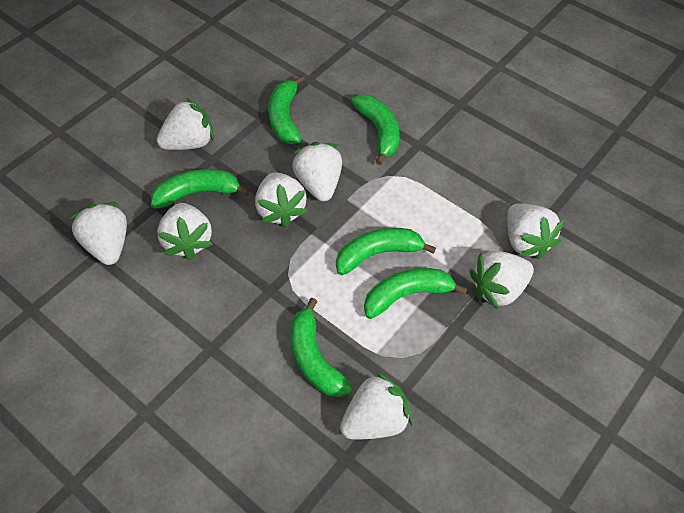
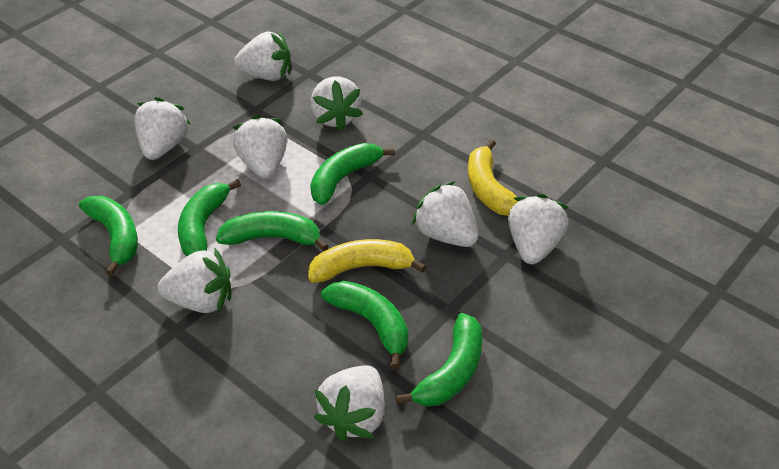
yellow banana: none = 0 -> [308,239,426,283] [468,139,519,216] = 2

